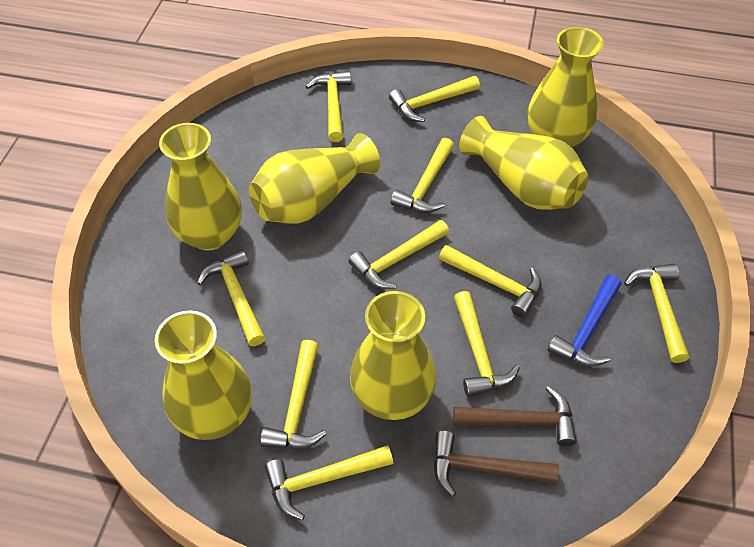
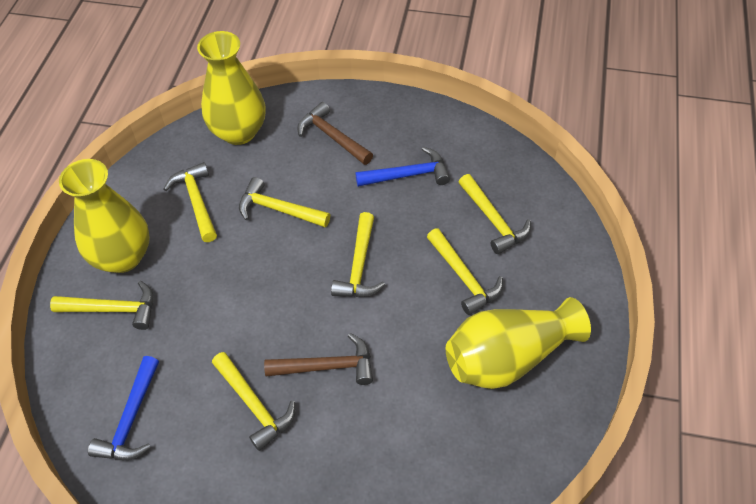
blue hammer: [548,275,621,367] = 1 -> [88,356,159,460] [355,147,450,187] = 2
yellow hammer: [197,250,265,346] [260,340,326,449] [264,445,393,520] [306,71,351,142] [348,220,449,289] [389,76,480,122] [391,138,454,213] [439,245,542,318] [454,291,520,397] [624,264,689,363] = 10 -> [50,281,153,330] [163,162,217,242] [212,352,295,451] [239,177,330,227] [331,212,385,297] [427,228,503,315] [459,174,531,254] = 7
yellow vase: [155,310,252,440] [159,123,242,251] [249,133,380,224] [350,291,436,420] [459,116,589,210] [528,27,604,147] = 6 -> [59,159,150,273] [197,31,266,145] [446,297,591,389] = 3

